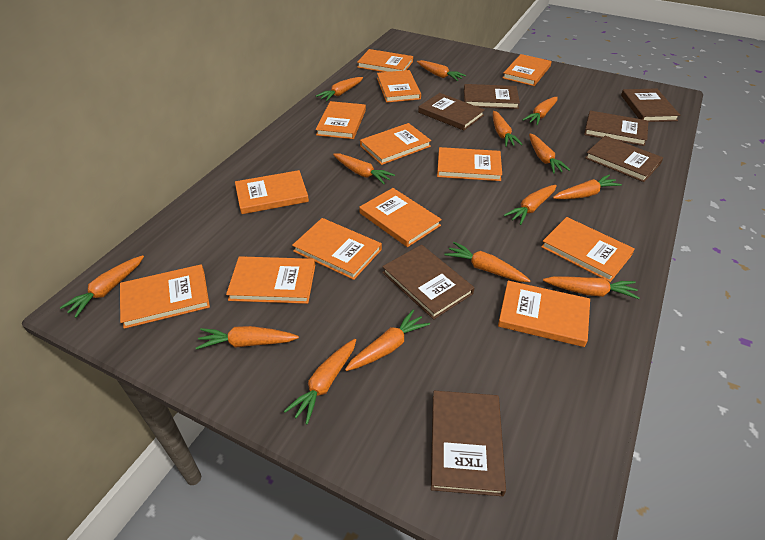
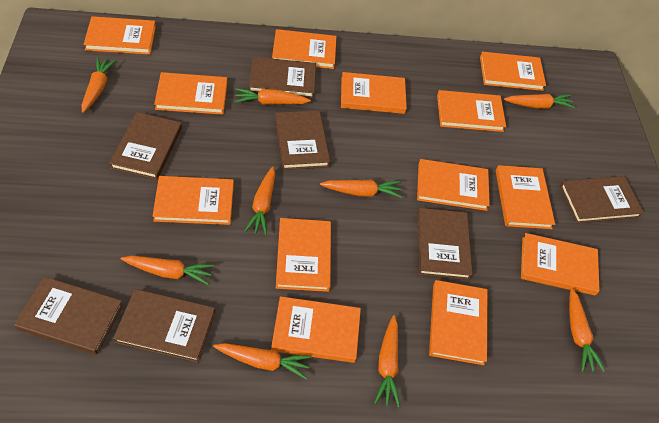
orange carrot: [60,255,144,318] [196,326,299,350] [284,339,356,424] [316,77,363,102] [333,154,395,184] [345,310,430,371] [417,60,466,81] [444,242,531,282] [493,111,523,147] [504,185,557,225] [523,97,558,125] [529,134,570,174] [543,276,640,299] [553,175,622,199] = 14 -> [81,57,116,113] [121,256,214,285] [213,343,312,379] [234,88,311,105] [245,167,275,236] [320,180,402,198] [374,315,400,407] [504,94,575,109] [569,288,605,372] = 9

